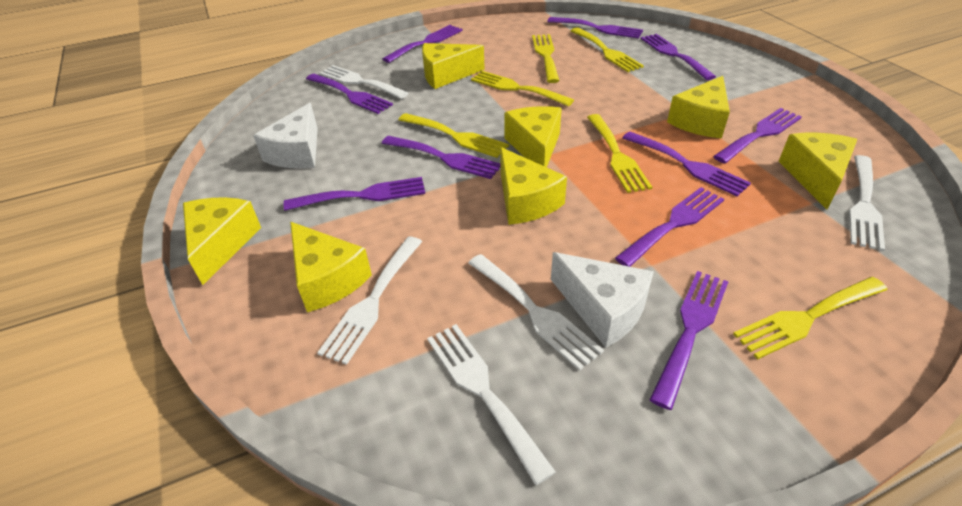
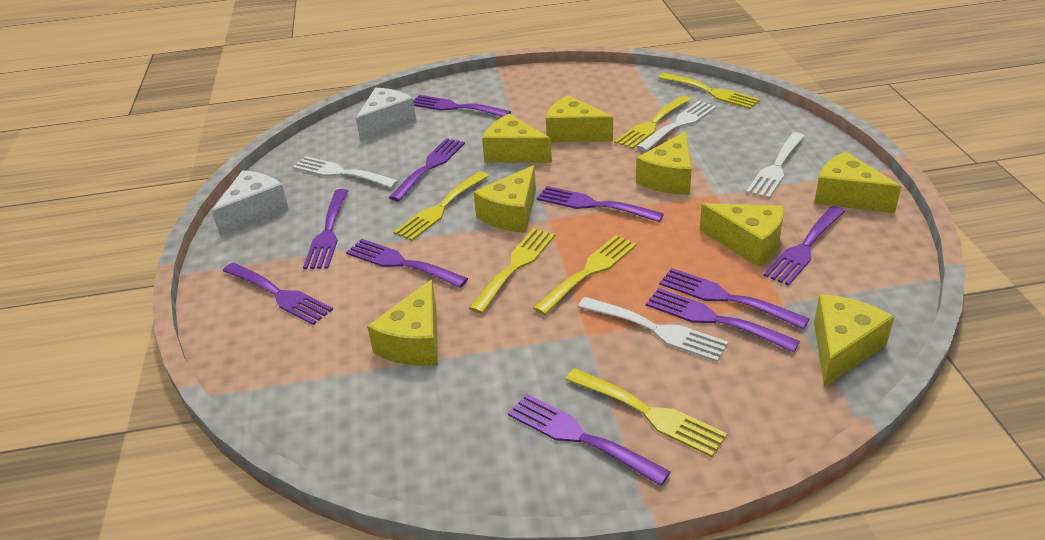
white fork: [317,237,422,365] [319,65,408,99] [427,324,556,485] [468,254,604,370] [849,155,885,251] = 5 -> [293,156,399,188] [578,297,729,362] [636,101,716,151] [746,132,805,199] = 4
yellow cheese: [183,197,261,285] [290,222,372,312] [422,43,485,89] [500,147,567,225] [504,106,562,167] [667,76,730,138] [778,132,857,209] = 7 -> [367,280,438,366] [473,165,536,233] [482,114,552,163] [546,95,613,142] [636,131,692,195] [700,203,784,267] [814,152,901,213] [814,294,894,387] = 8

